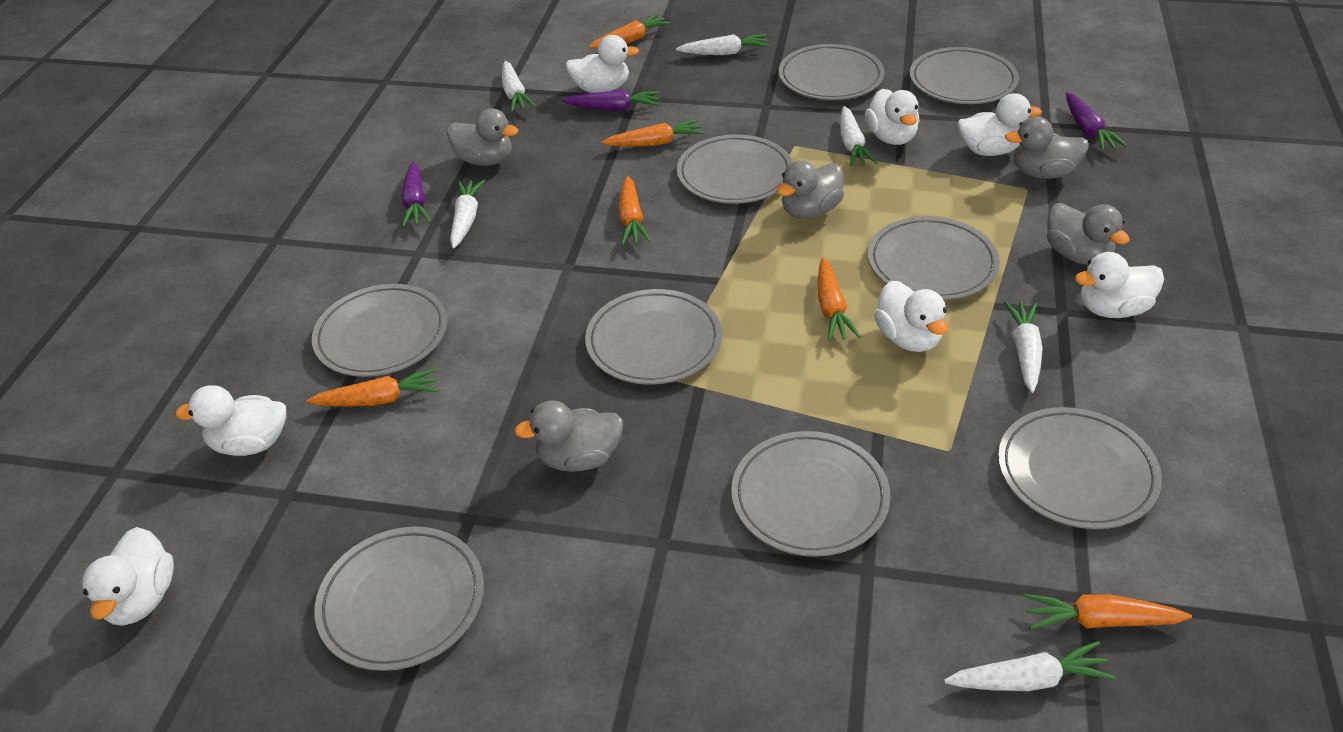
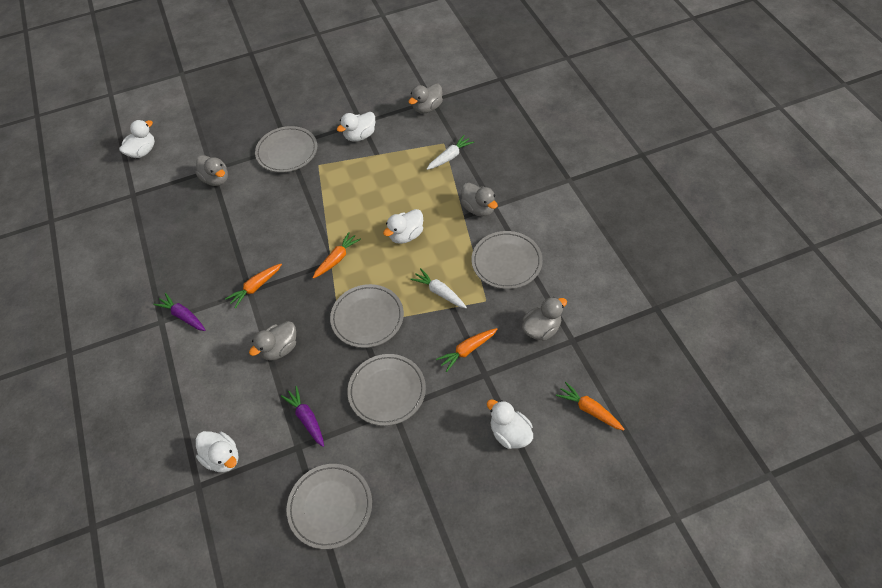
grey plate: [312,284,447,377] [315,527,484,671] [585,289,722,385] [677,134,793,204] [731,431,890,557] [778,44,885,100] [868,216,1000,300] [910,47,1019,104] [998,407,1162,529] = 9 -> [255,126,317,173] [287,464,372,549] [330,284,404,348] [347,354,426,426] [471,231,543,289] = 5
orange carrot: [306,368,439,407] [589,14,671,49] [602,119,705,147] [618,176,651,245] [818,258,861,341] [1023,594,1192,630] = 6 -> [225,264,282,308] [313,232,361,279] [436,328,498,372] [556,382,625,431] = 4
purple carrot: [402,161,431,227] [562,90,660,111] [1065,92,1128,151] = 3 -> [153,293,206,331] [281,386,324,447] = 2
white carrot: [450,179,485,249] [502,61,536,112] [676,34,770,55] [840,106,877,166] [944,641,1116,691] [1004,301,1043,393] = 6 -> [410,268,467,308] [427,135,474,170] = 2
white duck: [82,527,174,626] [175,385,287,456] [565,35,639,93] [865,89,919,145] [874,281,948,352] [958,93,1042,156] [1075,252,1164,318] = 7 -> [119,120,155,158] [196,431,239,472] [337,112,375,142] [383,209,423,244] [487,399,533,449] = 5

